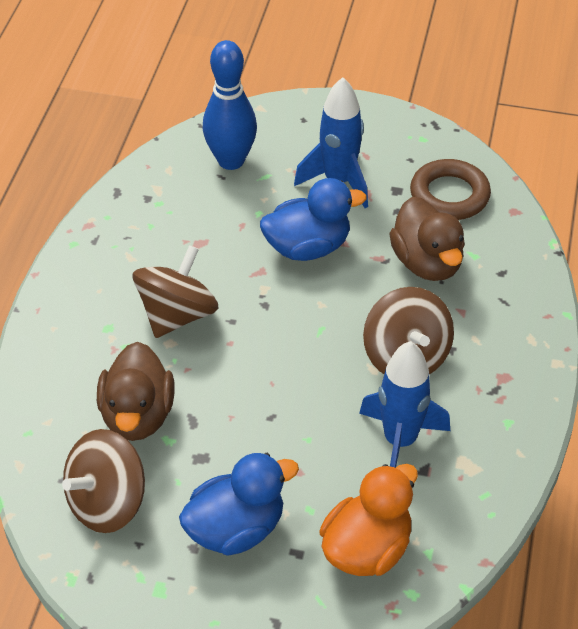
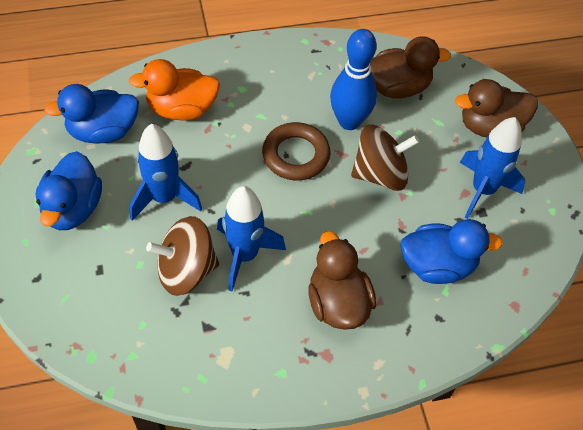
blue duck: [179,453,299,556] [260,178,367,261] = 2 -> [36,151,102,230] [44,84,139,144] [401,219,503,284] = 3
blue rocket: [294,77,368,208] [359,341,450,468] = 2 -> [130,124,202,221] [217,186,286,291] [460,117,525,219] = 3
brown duck: [97,342,175,441] [389,197,465,281] = 2 -> [308,231,376,330] [370,36,451,99] [455,79,538,137] = 3
brown spinning top: [62,429,145,533] [133,245,219,338] [363,287,454,374] = 3 -> [146,216,219,296] [351,124,419,191] = 2

